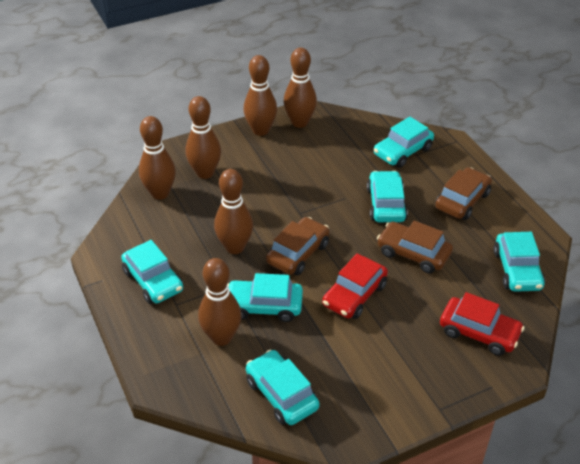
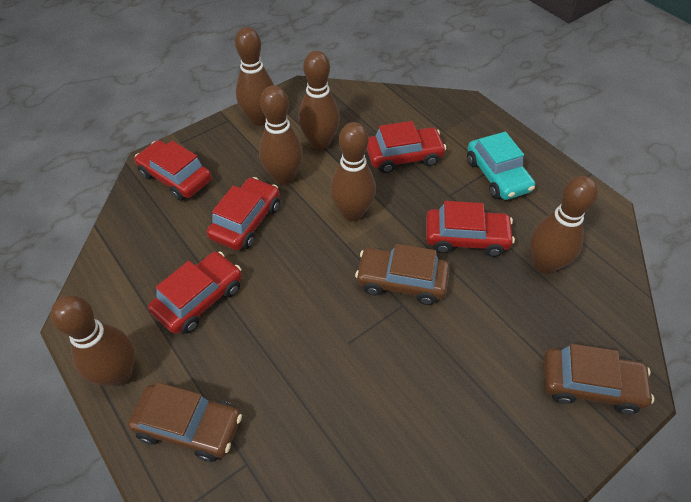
red car: [322,253,388,319] [440,292,524,356] = 2 -> [135,140,212,201] [148,251,242,334] [207,177,280,250] [367,121,446,173] [426,201,515,257] = 5
turquoise car: [121,240,183,304] [228,273,303,322] [246,350,320,425] [367,171,408,222] [374,117,434,168] [493,232,545,292] = 6 -> [467,132,535,200] = 1

